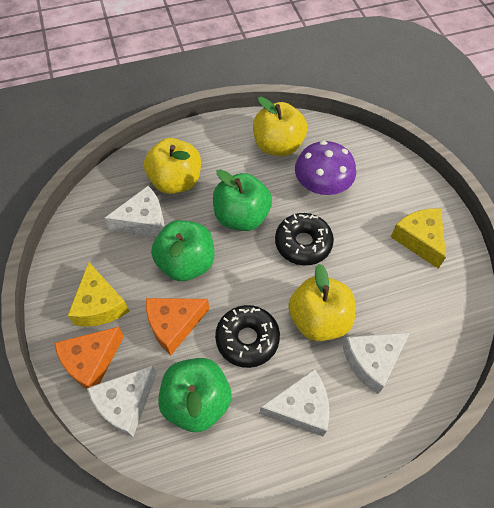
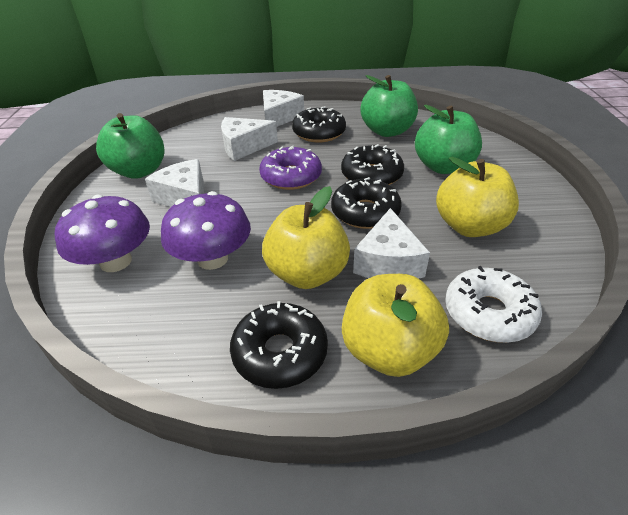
black donut: [215,305,280,368] [275,213,334,265] = 2 -> [230,301,328,389] [292,107,346,142] [331,177,402,229] [341,144,404,185] = 4
orange cheese: [54,327,124,389] [146,298,209,355] = 2 -> none = 0
purple donut: none = 0 -> [259,145,322,190] = 1
purple mushroom: [295,141,356,195] = 1 -> [55,195,150,272] [161,191,251,270] = 2
white donut: none = 0 -> [445,266,542,343] = 1
yellow cheese: [67,262,130,327] [391,209,446,269] = 2 -> none = 0

